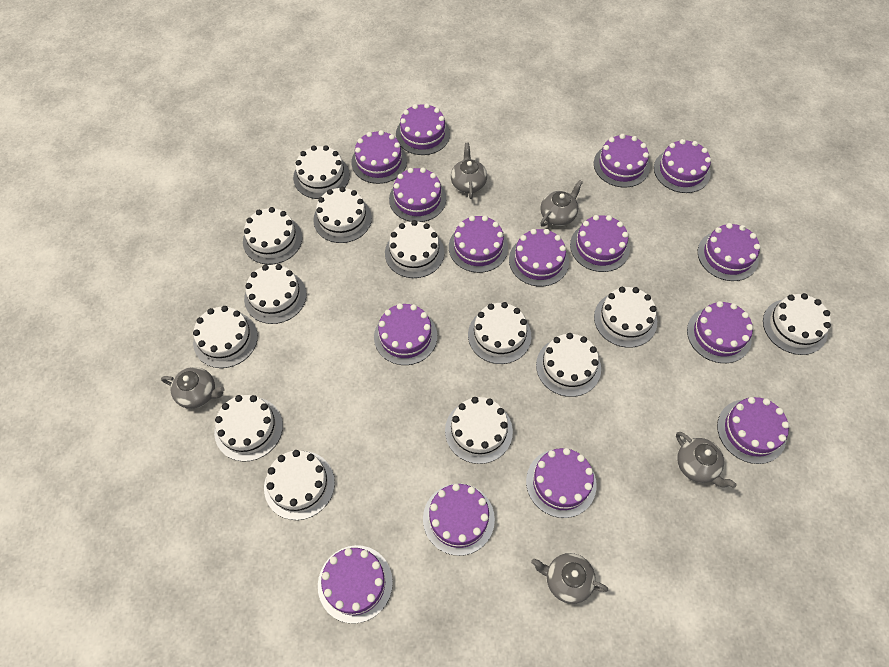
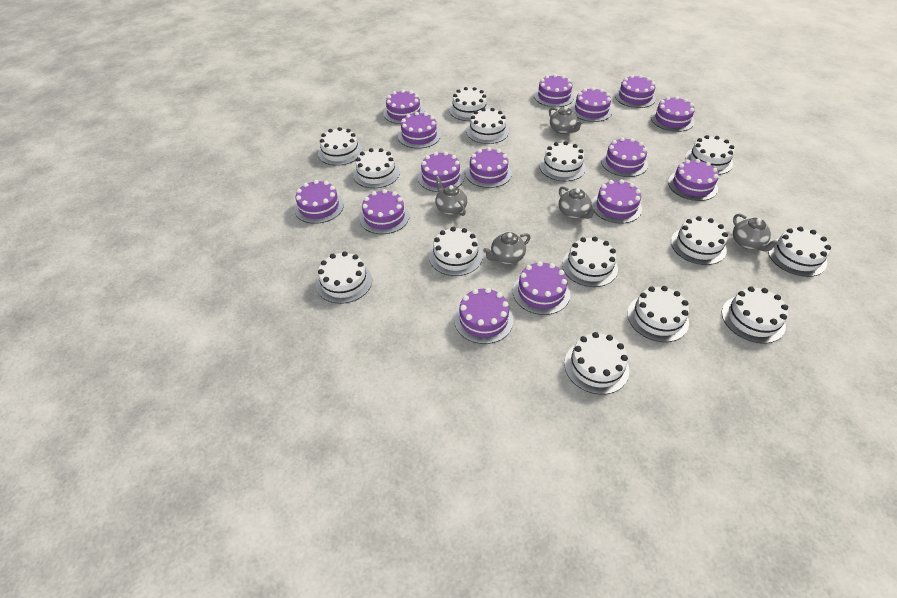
white cake: [193,306,258,368] [214,395,283,462] [243,207,302,265] [244,264,306,324] [264,450,335,520] [293,145,350,199] [313,187,372,243] [385,220,444,278] [445,397,513,464] [468,302,531,364] [536,333,601,397] [594,287,657,348] [763,293,831,355] = 13 -> [316,251,372,304] [318,127,363,166] [353,148,400,188] [429,227,483,276] [449,87,490,121] [466,108,509,144] [539,141,586,181] [562,237,618,287] [564,332,629,395] [627,286,689,342] [671,216,728,265] [685,135,734,175] [722,287,788,343] [768,227,831,277] = 14

